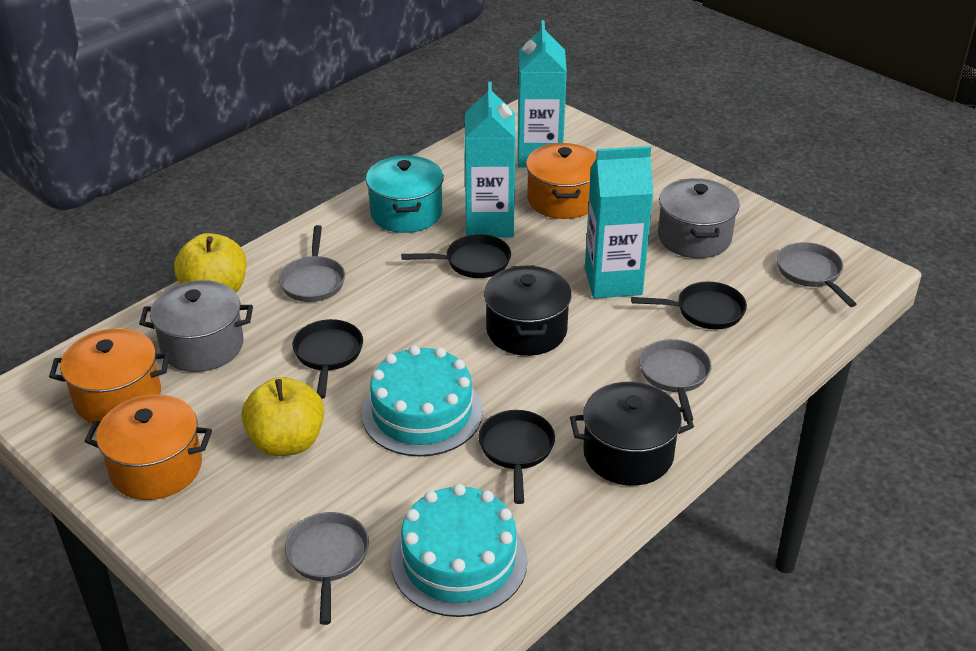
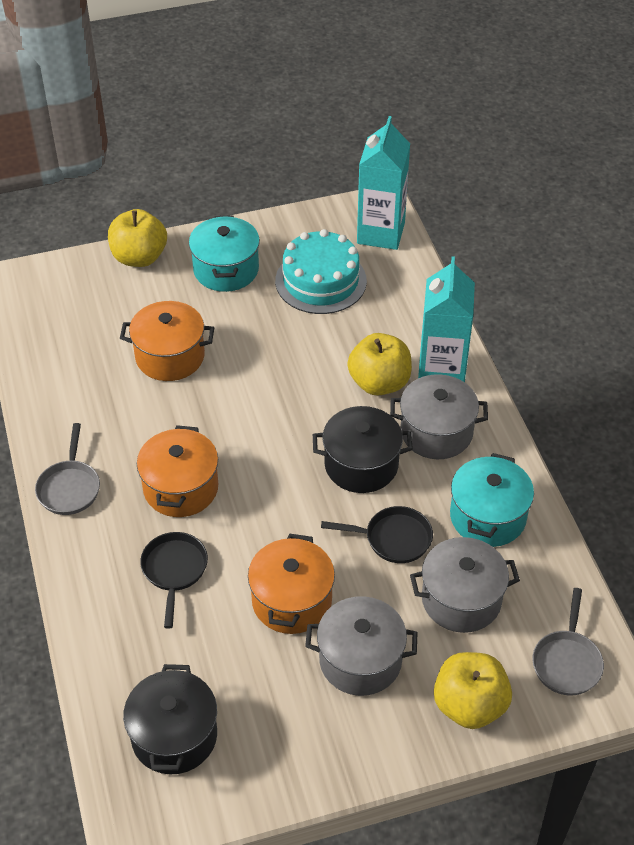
black pan: [292,319,363,399] [401,234,511,278] [478,410,555,504] [631,281,747,329] = 4 -> [140,532,208,629] [321,506,433,563] = 2
grey pan: [279,225,345,302] [285,512,369,625] [639,339,712,422] [777,242,856,307] = 4 -> [35,423,100,515] [532,588,604,696] = 2
grey pot: [139,280,253,372] [658,178,740,258] = 2 -> [305,596,418,696] [390,374,488,459] [410,537,520,633] = 3
turquoise cake: [362,345,483,457] [391,484,528,617] = 2 -> [275,229,367,314] = 1
turquoise carton: [465,82,516,238] [518,20,567,168] [585,146,653,298] = 3 -> [357,116,410,250] [418,256,475,382] = 2
turquoise pot: [366,156,444,233] = 1 -> [189,215,260,292] [450,453,534,547] = 2
yellow apple: [174,233,246,292] [241,377,324,456] = 2 -> [108,209,167,267] [347,333,412,396] [434,652,512,729] = 3

